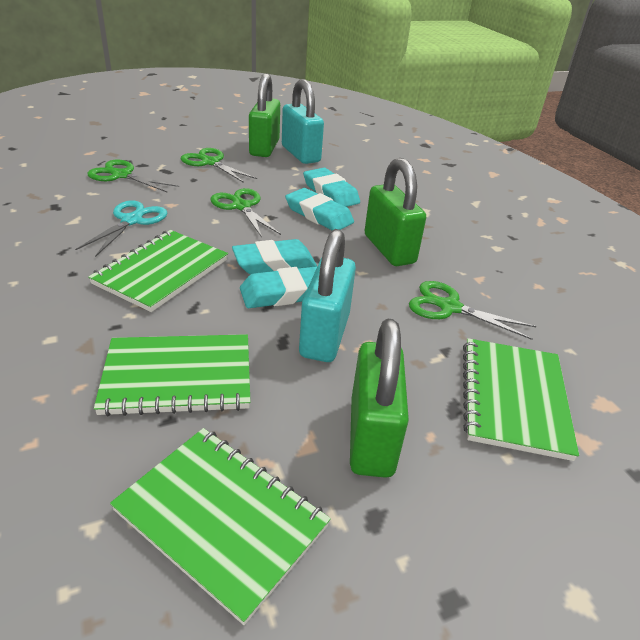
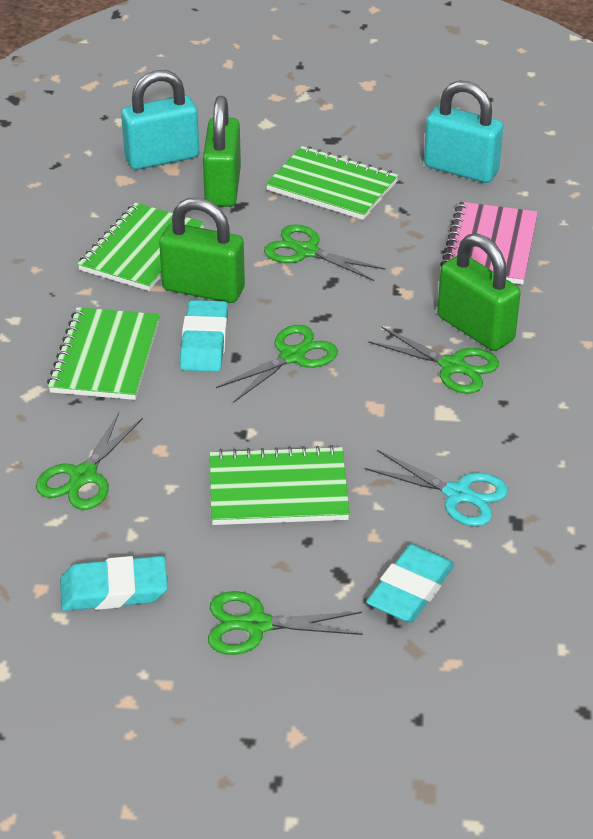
green scissors: [87,159,179,192] [181,148,257,183] [211,188,281,237] [409,281,536,340] = 4 -> [36,412,143,510] [208,591,363,655] [216,325,338,402] [264,224,386,281] [368,326,499,394] = 5
pink notebook: none = 0 -> [440,202,538,285] = 1
turquoise eraser: [232,239,317,274] [240,266,317,308] [285,188,354,230] [303,168,360,207] = 4 -> [60,556,168,611] [180,300,228,372] [366,544,455,623] = 3

